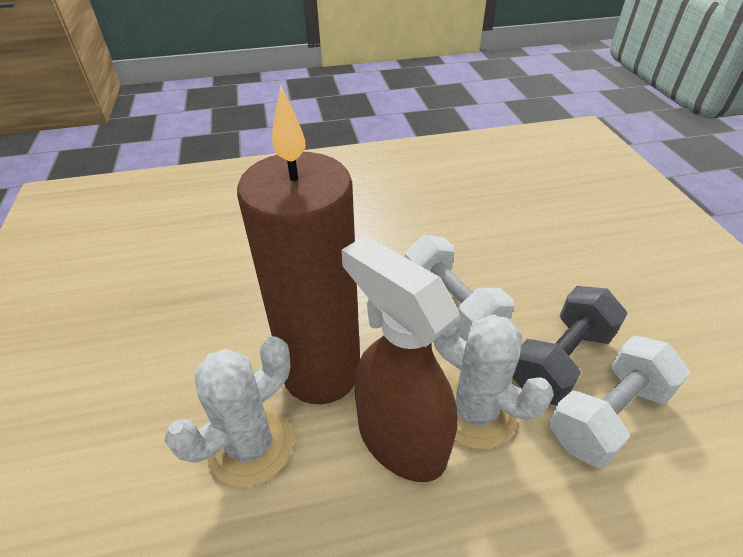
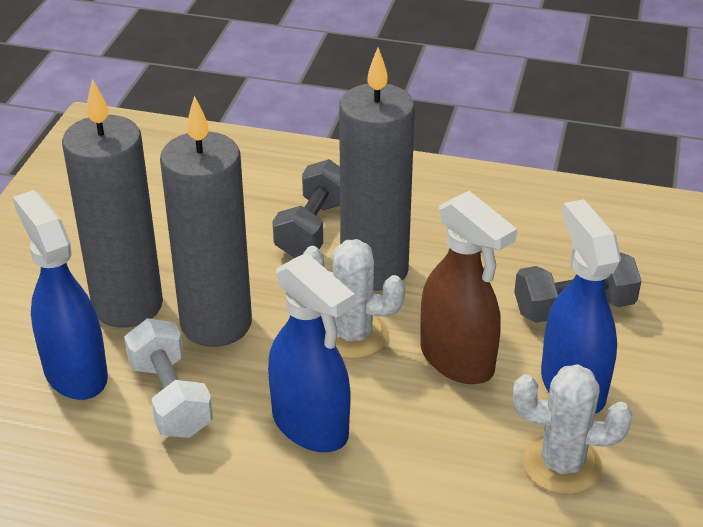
blue spray bottle: none = 0 -> [13,190,108,400] [268,253,355,452] [541,199,621,414] = 3
brown candle: [237,86,360,404] = 1 -> none = 0
grey candle: none = 0 -> [62,79,163,328] [160,96,252,347] [339,48,415,291] = 3
grey dumbbell: [512,286,628,405] = 1 -> [272,159,340,258] [514,252,641,323] = 2
white dumbbell: [405,235,514,340] [549,335,690,468] = 2 -> [124,318,213,438] = 1

